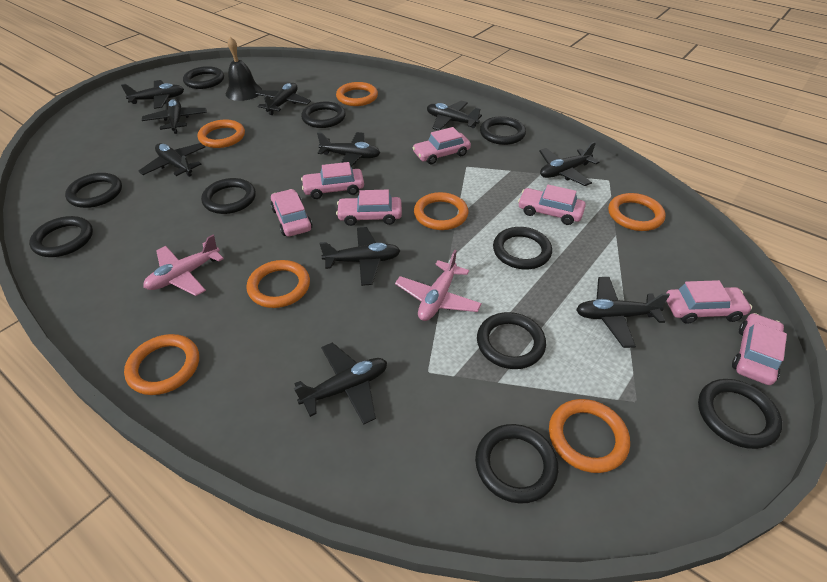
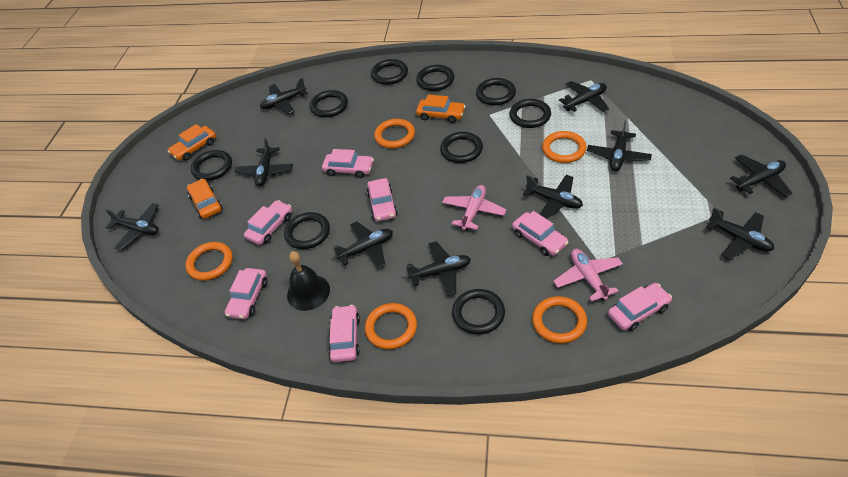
black ring: [29,216,93,257] [65,173,122,208] [183,66,224,89] [201,178,256,214] [301,102,346,128] [475,424,558,504] [477,312,546,369] [480,116,526,145] [493,227,552,269] [698,379,783,449] = 10 -> [191,150,232,181] [284,212,330,249] [310,90,348,117] [371,59,408,85] [416,65,454,91] [440,132,483,163] [452,289,505,335] [476,78,516,105] [509,99,551,128] = 9
orange car: none = 0 -> [168,124,216,161] [187,179,223,219] [416,95,465,123] = 3
orange ring: [124,334,199,395] [198,119,245,148] [247,260,310,308] [336,82,378,106] [414,192,468,230] [549,399,630,473] [608,193,665,231] = 7 -> [185,242,233,281] [365,303,417,349] [374,119,415,148] [532,296,587,343] [542,131,587,163] = 5

